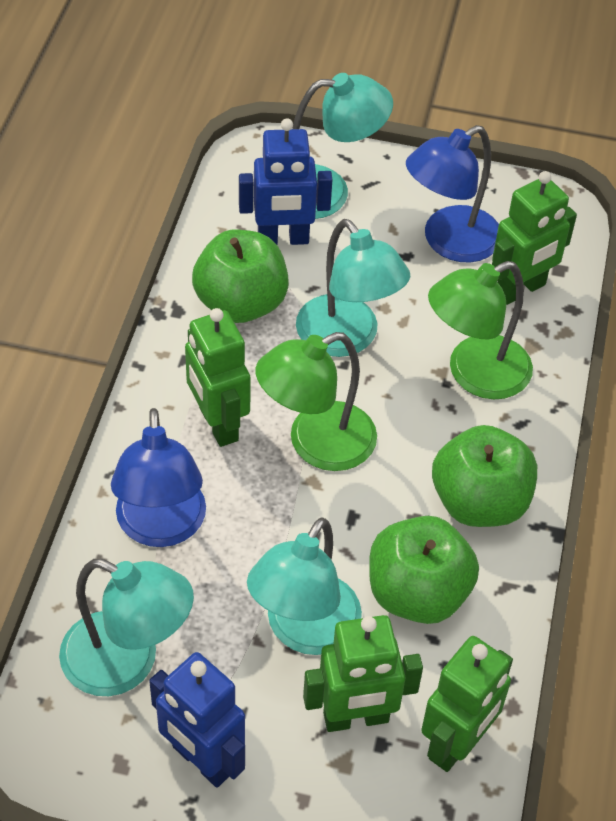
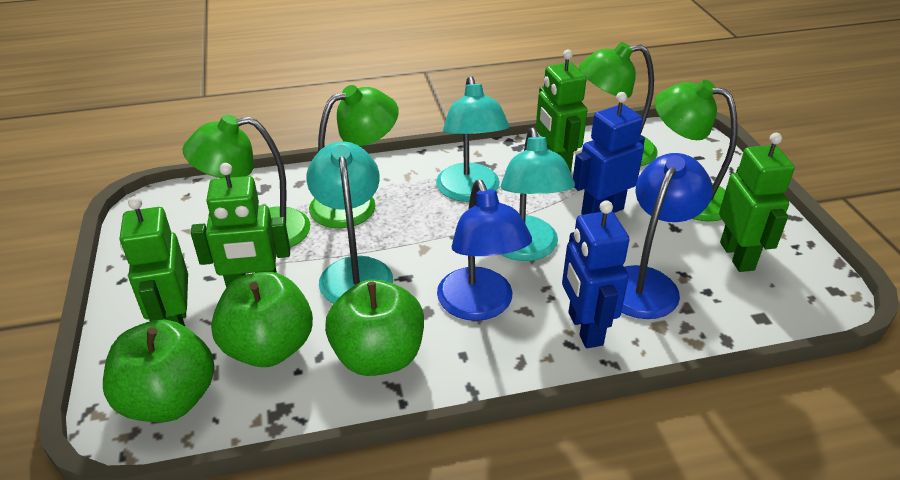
green lamp: [256,332,377,471] [428,261,533,399] = 2 -> [183,115,310,248] [309,85,399,228] [579,42,658,166] [655,80,738,222] = 4
turquoise lamp: [59,559,194,696] [247,518,362,655] [292,73,393,219] [296,219,410,357] = 4 -> [306,141,393,304] [436,76,509,202] [501,128,575,261] = 3

